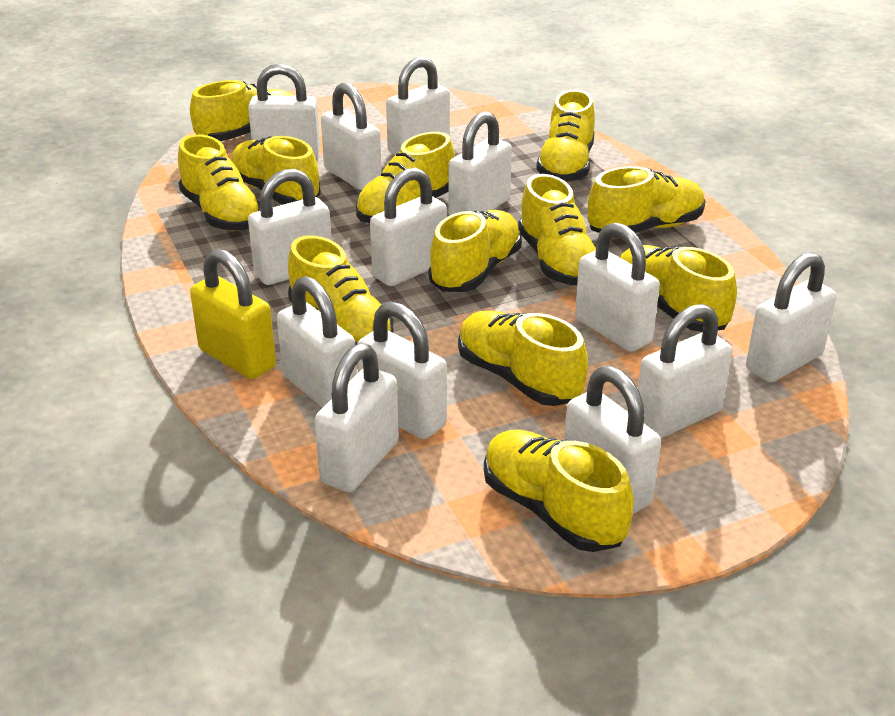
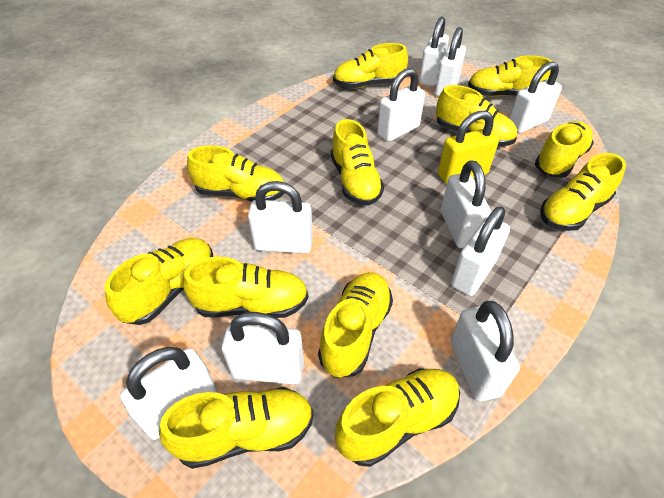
white padlock: [248,64,320,158] [248,169,332,285] [277,276,357,408] [315,343,399,492] [321,83,382,190] [357,302,447,439] [370,168,447,286] [386,57,450,155] [449,111,512,215] [564,366,661,514] [575,223,660,352] [638,304,732,438] [746,252,836,382] = 13 -> [120,347,217,440] [222,312,304,385] [248,181,313,254] [377,68,425,142] [419,16,449,86] [435,27,466,97] [441,160,491,248] [450,301,520,402] [451,206,510,296] [509,61,562,134] = 10

